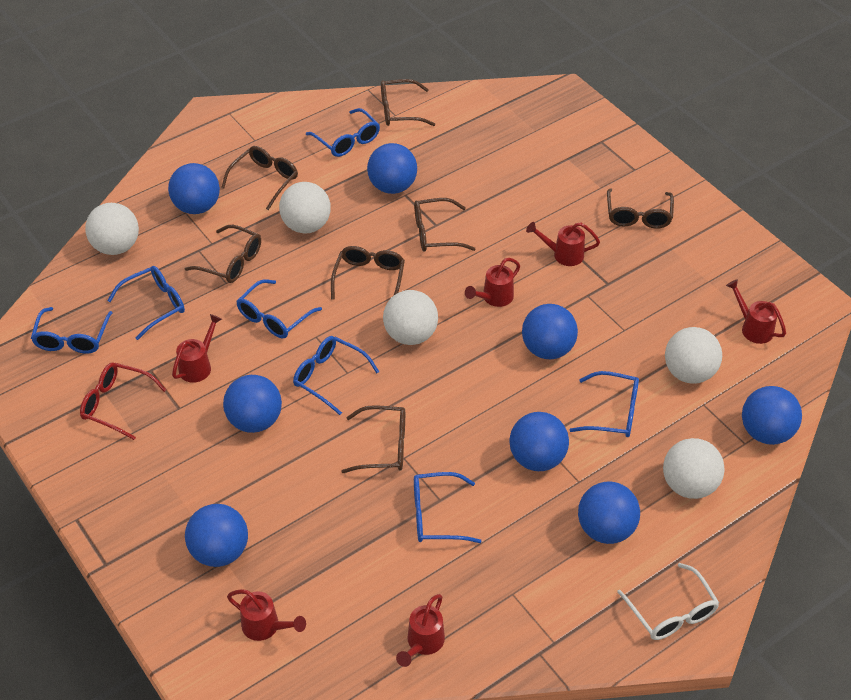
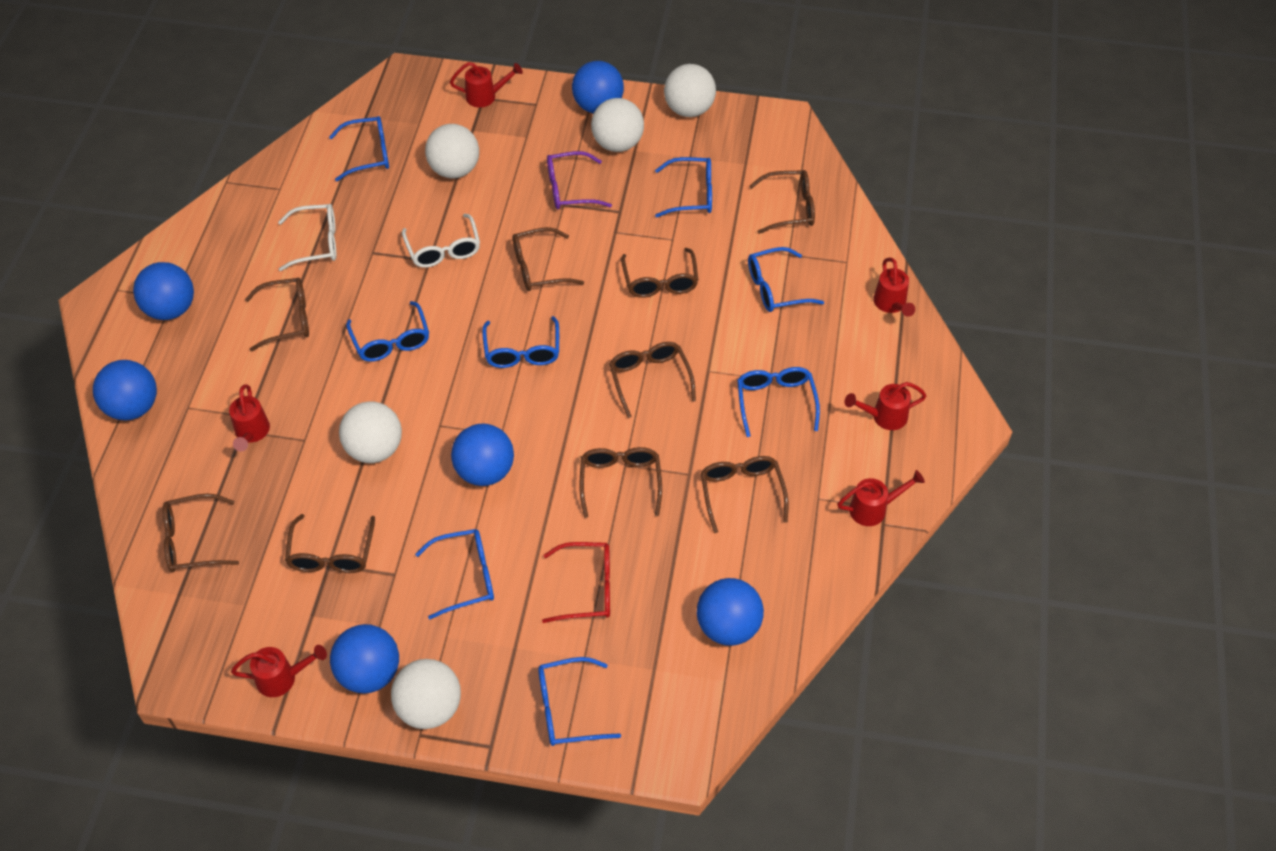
blue ball: [168,163,220,214] [185,504,248,567] [223,375,282,433] [367,143,417,194] [509,412,569,471] [522,304,578,359] [578,482,640,544] [742,386,802,445] = 8 -> [93,360,157,420] [133,262,194,320] [330,624,399,694] [451,424,514,486] [572,61,624,114] [697,578,764,646] = 6
blue glasses: [31,307,113,354] [107,266,185,340] [236,279,322,339] [293,336,379,415] [306,108,380,157] [414,472,482,543] [570,371,639,437] = 7 -> [329,116,389,181] [346,301,429,362] [415,529,494,619] [482,316,559,368] [538,657,621,746] [655,157,712,218] [737,367,820,437] [748,247,824,312] = 8
brown glasses: [185,225,261,283] [221,146,298,210] [331,246,405,300] [341,405,405,473] [381,79,435,126] [414,198,476,252] [607,189,674,229] = 7 -> [163,493,239,572] [245,278,309,351] [285,514,375,573] [513,227,584,291] [579,447,662,518] [609,342,696,418] [621,248,698,298] [701,456,789,533] [749,170,815,234] = 9
purple glasses: none = 0 -> [547,151,612,210] = 1
white glasses: [617,563,719,640] = 1 -> [278,204,336,271] [402,214,480,268] = 2

